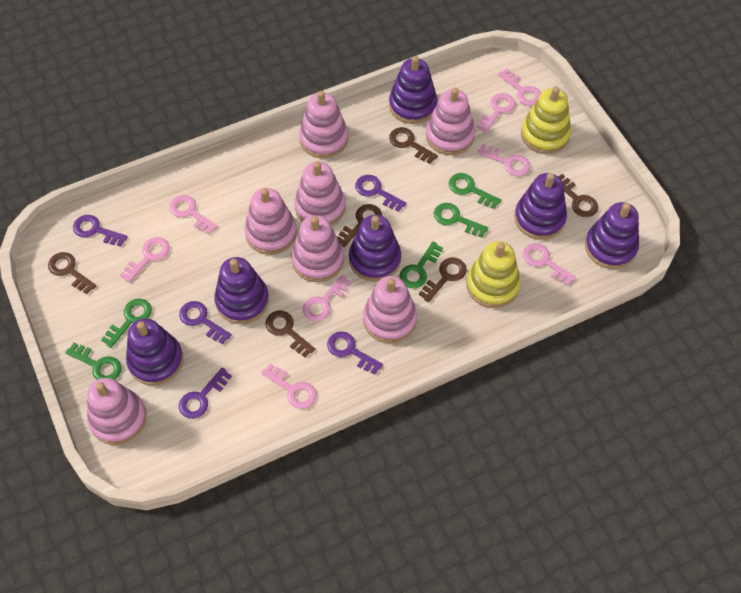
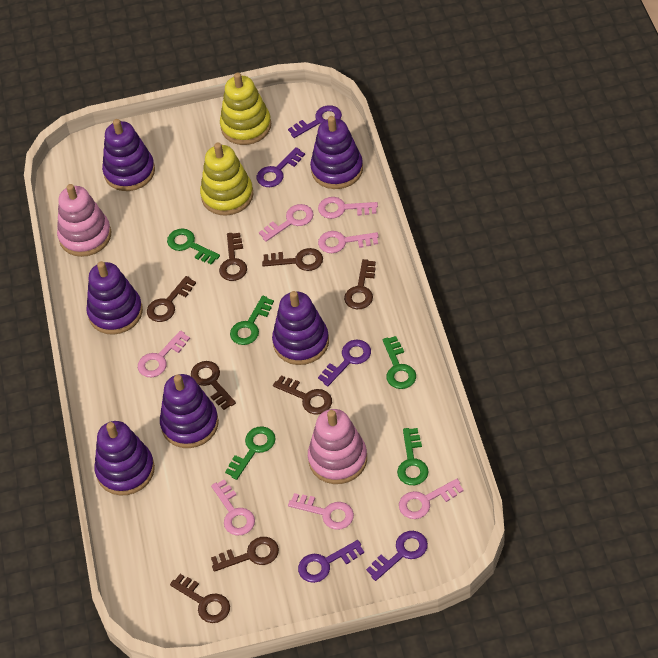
brown key: [48,252,96,294] [266,311,315,358] [337,204,382,247] [389,127,438,164] [419,257,467,302] [558,174,598,217] = 6 -> [147,276,196,322] [170,574,230,623] [191,361,236,410] [211,537,279,572] [219,233,247,281] [262,248,323,271] [273,375,332,415] [344,259,376,309] = 8
pink key: [120,237,170,283] [169,195,218,235] [261,363,317,409] [303,275,352,321] [476,93,516,133] [477,144,530,176] [498,68,541,106] [523,243,576,286] = 8 -> [138,330,190,377] [211,479,255,536] [259,204,314,242] [288,493,354,530] [318,197,378,219] [318,231,379,253] [399,479,464,519] = 7
pink stacking toy: [87,378,147,445] [244,188,297,255] [291,215,344,282] [294,161,346,226] [299,91,348,158] [363,276,417,343] [426,88,475,155] = 7 -> [57,184,111,257] [308,409,367,484] = 2

